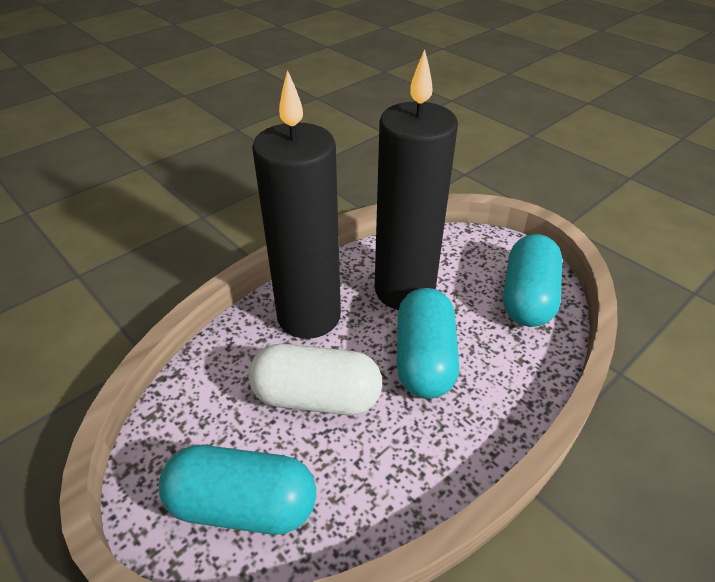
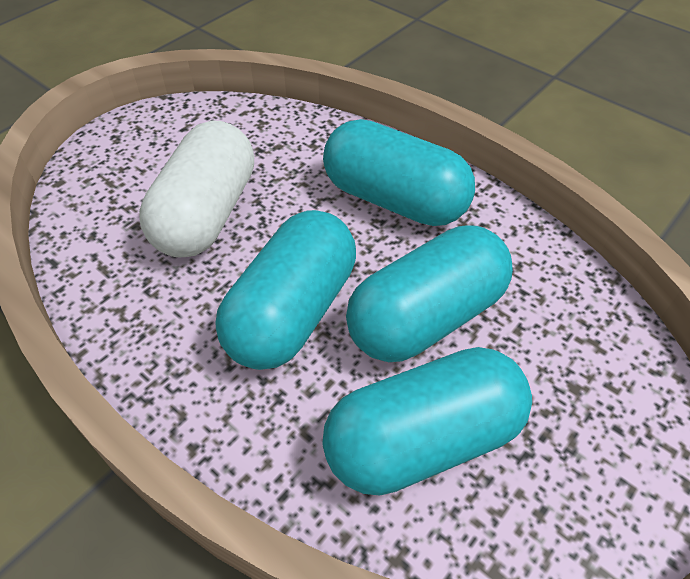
black candle: [252,70,341,339] [375,49,458,310] = 2 -> none = 0
turquoise capsule: [159,445,316,535] [397,288,459,399] [503,234,562,327] = 3 -> [215,210,356,370] [322,347,532,496] [323,119,475,226] [346,225,513,362] = 4

